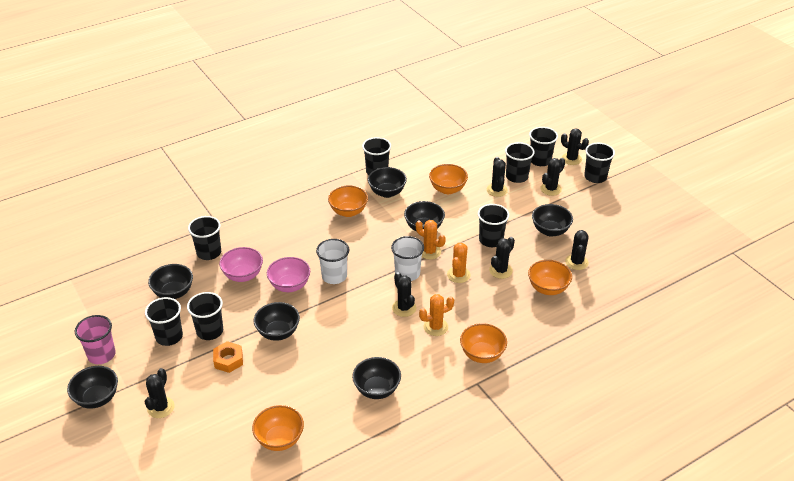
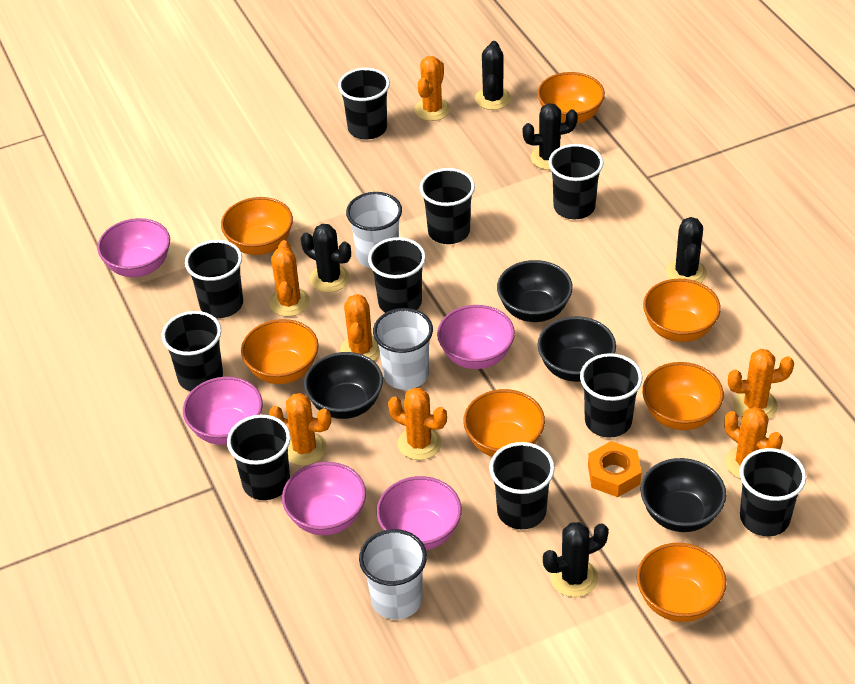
black bowl: [67,366,118,409] [148,264,193,299] [253,302,300,341] [352,357,401,399] [368,167,407,198] [404,201,445,232] [532,204,573,237] = 7 -> [304,352,383,419] [497,260,573,322] [537,316,616,382] [640,458,726,532] = 4
black cactus: [145,368,175,418] [392,272,416,317] [487,157,508,197] [489,237,515,279] [541,158,565,196] [561,129,589,165] [565,230,589,270] = 7 -> [301,224,351,293] [475,41,511,110] [523,103,578,170] [543,522,609,597] [666,217,707,283] = 5
black cup: [145,297,183,346] [187,292,223,340] [188,216,221,260] [362,137,391,175] [478,204,509,247] [505,142,535,183] [529,127,558,166] [584,143,615,183] = 8 -> [162,311,223,391] [185,240,243,318] [227,415,291,500] [338,68,390,139] [368,237,426,313] [420,168,475,244] [489,442,555,529] [548,144,604,219] [580,353,643,438] [739,448,806,536] = 10
orange bowl: [252,405,304,451] [328,185,368,217] [429,164,468,194] [460,323,507,363] [528,260,572,295] = 5 -> [221,197,293,255] [241,319,319,384] [463,389,545,457] [537,72,605,124] [637,543,726,622] [642,362,724,430] [643,279,721,342] = 7
orange cactus: [416,220,446,260] [419,294,454,336] [447,243,471,283] = 3 -> [269,240,310,317] [269,393,331,466] [340,294,380,361] [388,388,447,460] [414,56,451,121] [724,407,783,479] [728,349,794,419] = 7
pink bowl: [219,247,263,282] [267,257,310,292] = 2 -> [97,218,170,277] [183,377,263,445] [282,462,366,535] [377,476,462,550] [437,305,515,369] = 5
pink cup: [75,315,116,364] = 1 -> none = 0
white cup: [316,239,350,284] [391,236,424,281] = 2 -> [346,192,402,268] [359,529,427,619] [373,308,433,390] = 3

